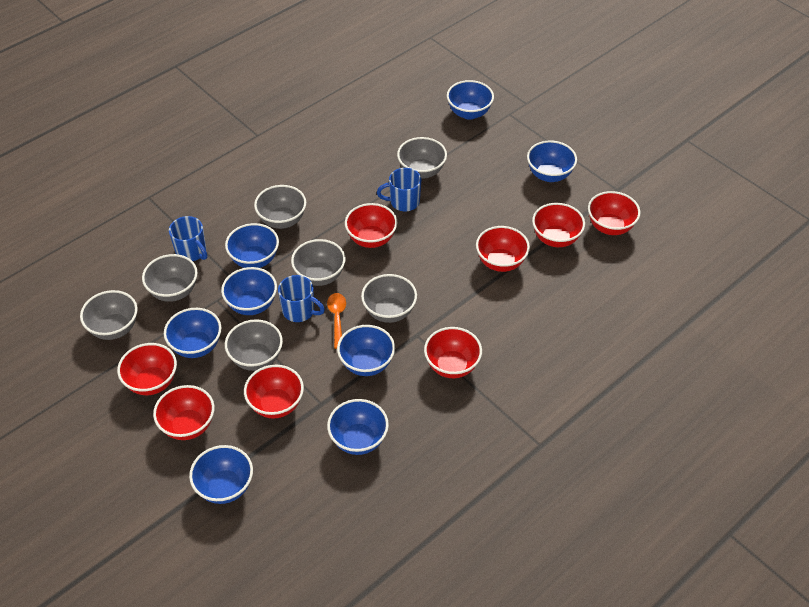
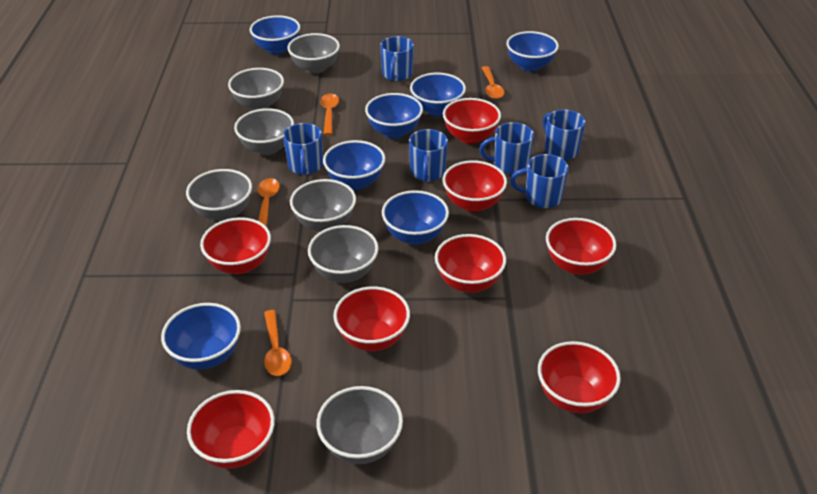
blue bowl: [164,308,221,358] [189,445,253,504] [221,267,277,315] [225,223,279,268] [327,399,389,455] [337,325,395,376] [447,80,494,120] [527,141,577,182] = 8 -> [161,303,241,370] [250,15,300,55] [323,140,385,190] [365,93,423,139] [382,190,449,245] [410,73,466,117] [506,31,559,72] = 7
blue mug: [169,216,207,261] [278,275,325,322] [377,168,421,211] = 3 -> [283,123,323,175] [380,36,414,81] [409,129,448,182] [479,122,534,174] [510,154,569,208] [543,110,585,160] = 6
orange spoon: [327,293,346,349] = 1 -> [258,178,280,227] [264,310,292,376] [320,93,339,135] [482,66,504,99] = 4

